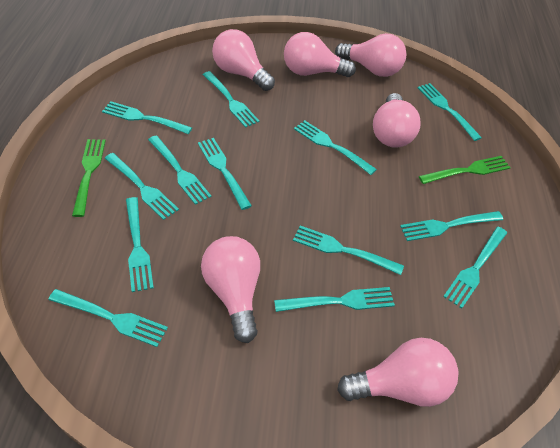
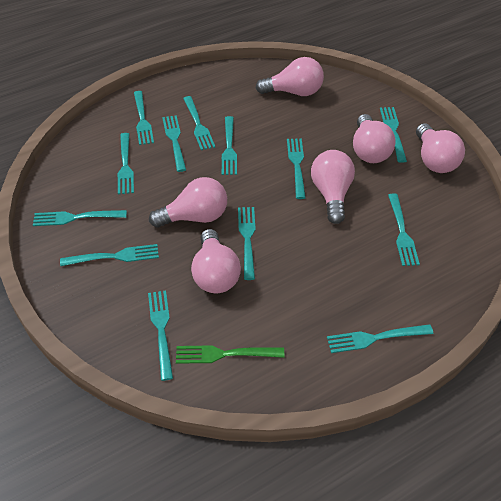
green fork: [72,139,106,217] [419,156,511,184] = 2 -> [176,345,284,364] = 1

